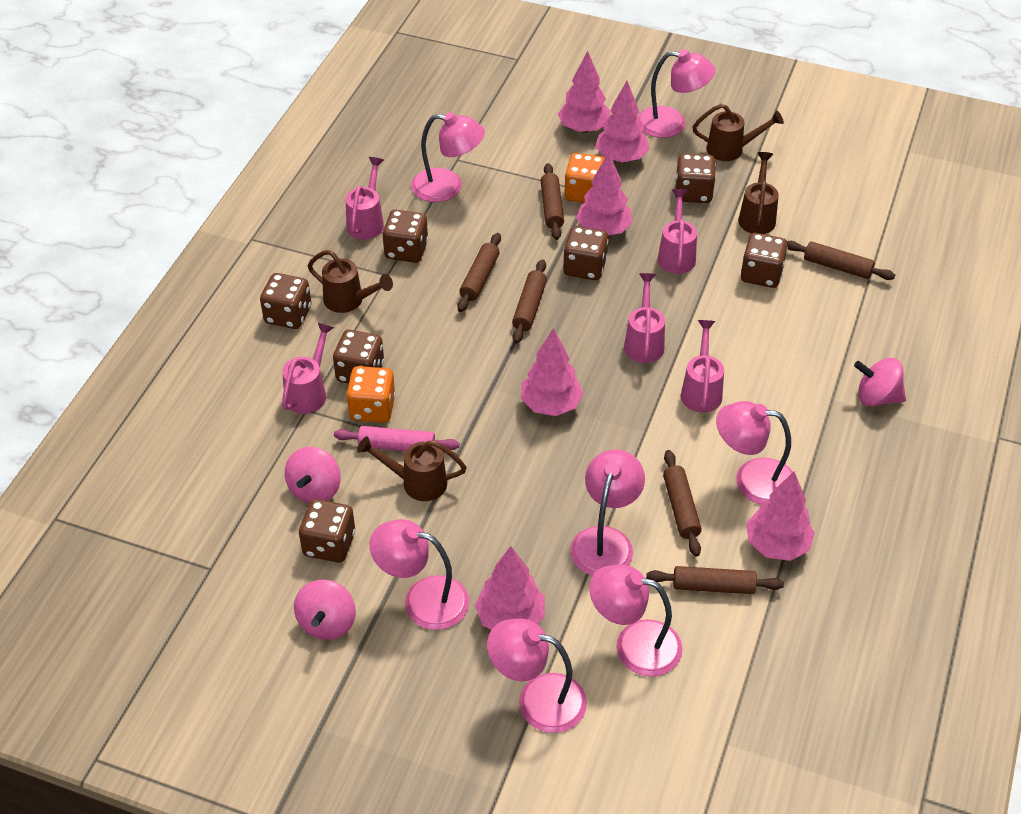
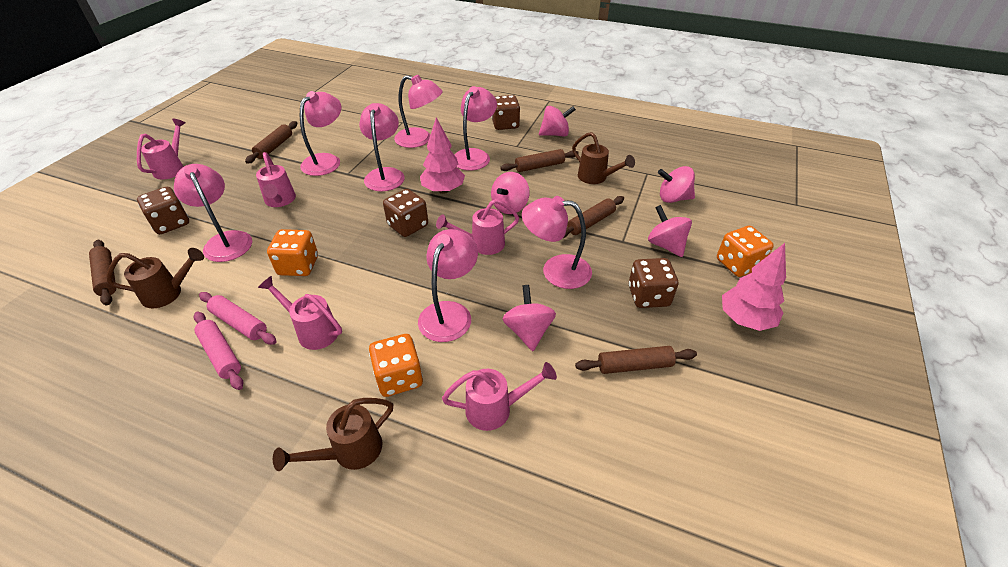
brown dice: [260,273,311,329] [299,499,355,563] [333,330,384,384] [382,210,428,263] [563,226,609,280] [675,153,716,203] [741,233,788,288] = 7 -> [137,187,189,234] [383,189,428,237] [491,95,520,130] [629,258,678,308] = 4
brown rolling pin: [457,233,501,312] [512,259,547,343] [541,163,564,240] [646,566,784,594] [663,450,702,557] [787,241,895,280] = 6 -> [89,240,116,305] [245,121,297,164] [500,149,579,172] [563,196,624,238] [575,346,697,374] = 5
brown watering can: [308,250,393,313] [357,436,467,501] [692,104,784,161] [738,152,779,234] = 4 -> [107,248,204,308] [273,398,393,471] [572,132,635,184] = 3
orange dice: [346,366,395,423] [565,153,605,203] = 2 -> [267,229,318,276] [369,334,423,397] [717,226,774,277] = 3
pink rolling pin: [334,426,460,451] = 1 -> [194,312,243,390] [199,292,277,345] = 2
pink spinning top: [285,447,341,503] [294,580,356,640] [854,358,906,406] = 3 -> [491,172,529,214] [503,285,556,351] [539,106,576,136] [648,205,692,257] [658,166,695,203] = 5
pink tree: [475,546,545,630] [521,328,583,416] [558,51,610,133] [576,152,633,235] [595,81,650,163] [746,471,815,561] = 6 -> [420,117,465,194] [722,243,786,331] = 2

